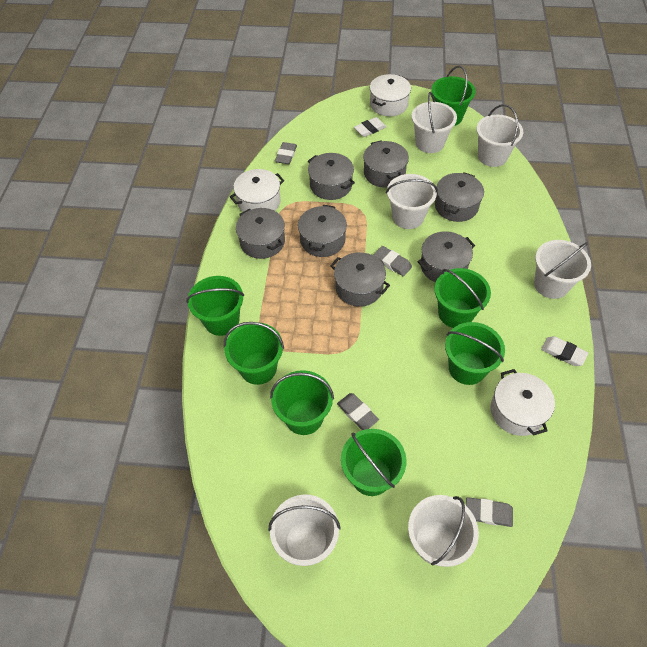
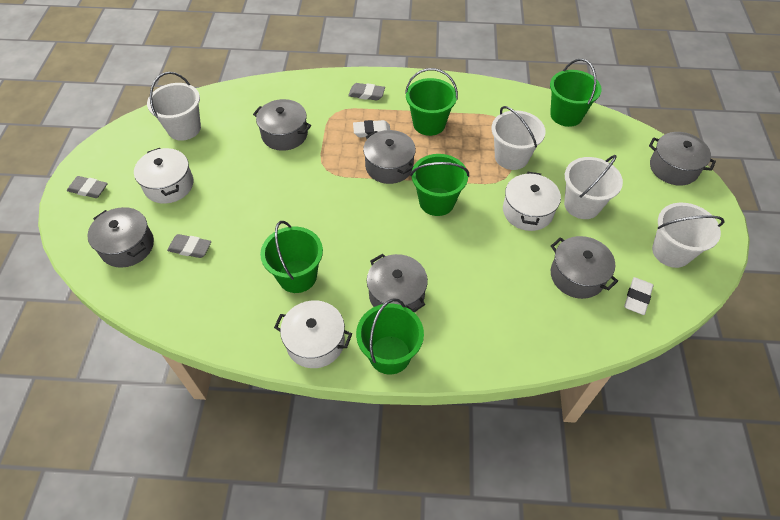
green bucket: [186,276,244,336] [224,322,284,385] [270,370,334,435] [341,429,407,496] [431,66,475,126] [434,268,491,328] [445,322,505,385] = 7 -> [260,221,323,293] [356,298,424,374] [405,68,458,136] [410,154,469,216] [550,59,602,127] = 5
grey eraser: [275,142,297,164] [337,393,379,430] [374,246,412,277] [466,497,513,527] = 4 -> [67,176,108,198] [167,234,211,258] [348,83,385,100] = 3
grey pot: [236,208,285,259] [298,205,347,257] [308,153,355,200] [330,252,390,307] [363,141,409,188] [418,231,475,282] [435,172,484,222] = 7 -> [87,207,154,268] [253,99,311,151] [363,130,416,184] [367,254,428,313] [551,236,618,299] [649,132,716,186] = 6
white bucket: [268,494,341,566] [386,174,438,229] [408,495,479,567] [411,92,457,153] [476,104,523,167] [534,240,591,299] = 6 -> [147,72,201,141] [491,106,546,170] [564,155,623,219] [652,203,725,268] = 4

